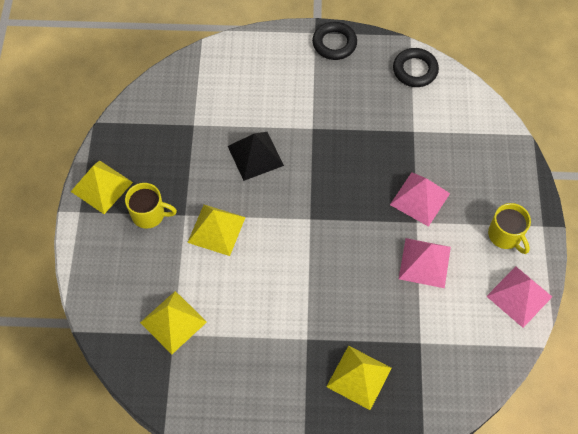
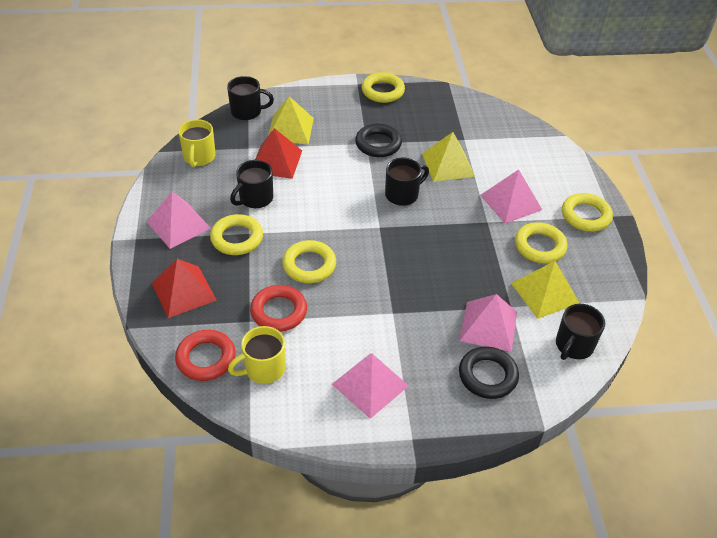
black mug: none = 0 -> [227,76,274,120] [230,160,273,208] [385,158,429,206] [556,304,605,360] = 4
black pyramid: [228,132,284,181] = 1 -> none = 0
pink pyramid: [390,172,450,227] [399,238,451,288] [486,266,552,328] = 3 -> [146,192,211,249] [332,353,409,419] [460,294,517,352] [480,170,542,224] = 4
red pyramid: none = 0 -> [152,259,217,318] [255,128,302,179] = 2
red ring: none = 0 -> [175,330,236,381] [250,285,307,332] = 2
yellow pyramid: [71,160,133,214] [140,291,207,354] [187,205,246,256] [326,345,392,410] = 4 -> [268,96,314,144] [422,132,475,182] [511,261,579,319] = 3
yellow ring: none = 0 -> [210,214,263,255] [282,240,336,283] [361,72,405,103] [515,222,568,263] [562,193,613,232] = 5

